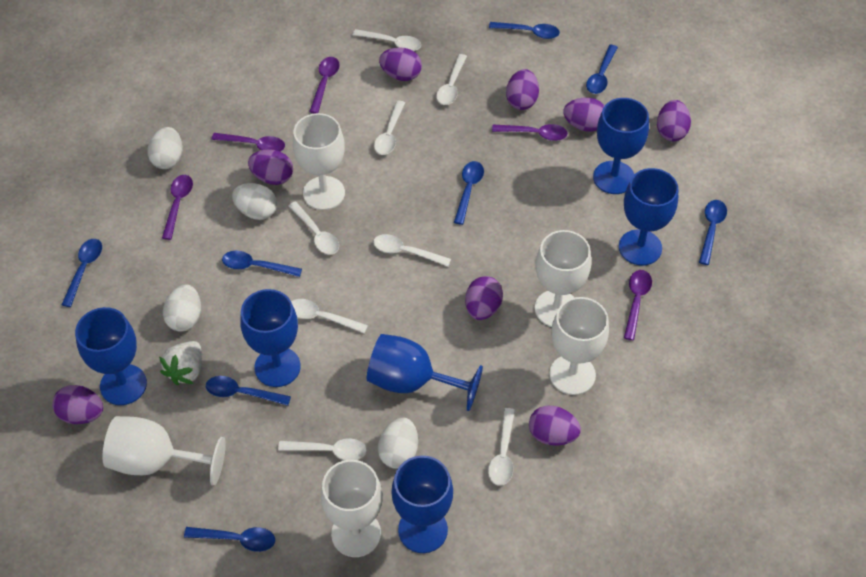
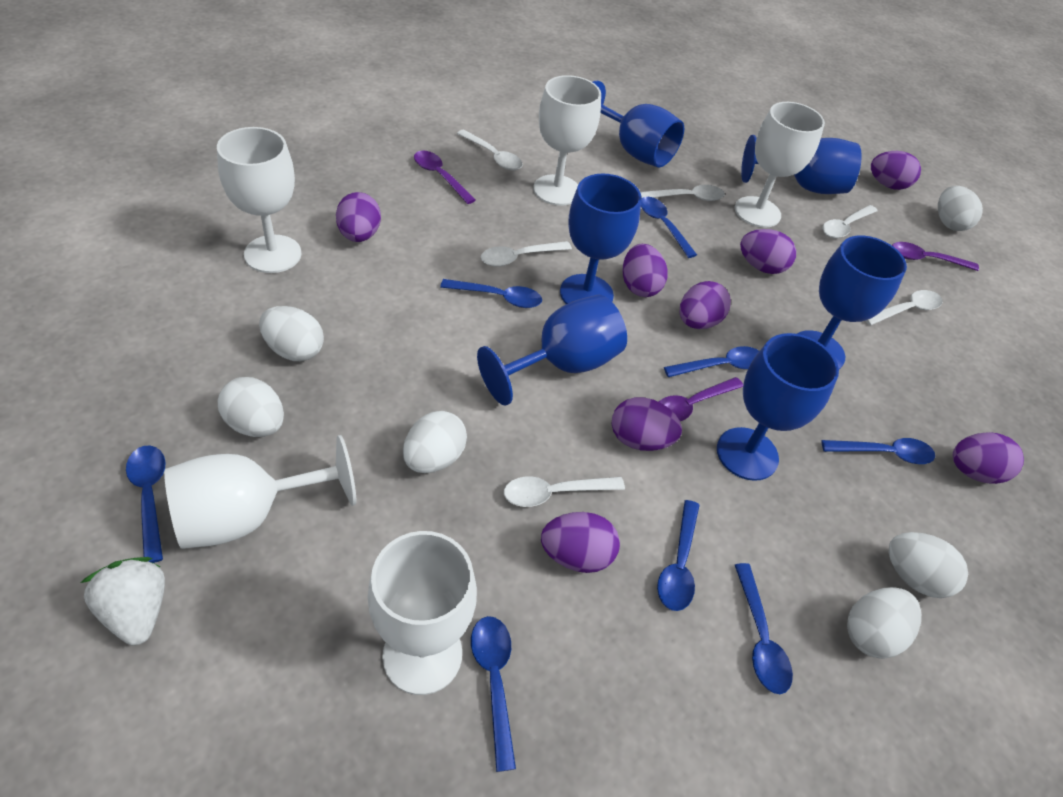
purple spoon: [162,175,193,240] [212,133,285,151] [309,57,340,113] [492,124,568,141] [624,270,652,340] = 5 -> [414,151,476,204] [659,377,743,421] [892,242,979,271] = 3
white egg: [147,127,182,169] [163,285,201,331] [232,183,277,220] [378,417,418,469] = 4 -> [218,377,284,437] [259,306,324,361] [403,411,467,473] [847,587,921,659] [889,532,968,598] [938,186,983,231] = 6
white spoon: [278,438,367,460] [288,201,339,254] [291,299,368,334] [353,29,421,51] [373,234,451,267] [374,101,405,155] [436,54,467,105] [488,408,515,486] = 8 -> [457,130,523,170] [481,241,572,267] [504,476,625,507] [640,185,725,201] [822,205,878,238] [865,290,943,325] = 6

